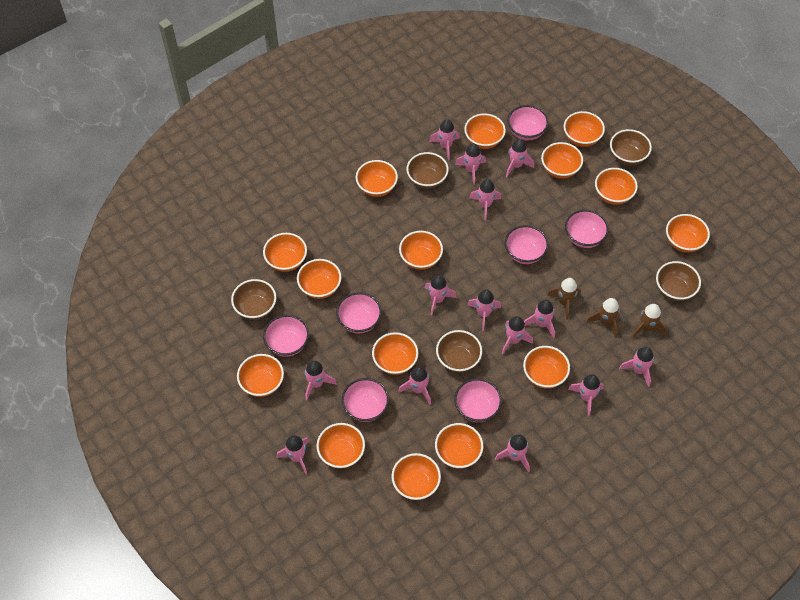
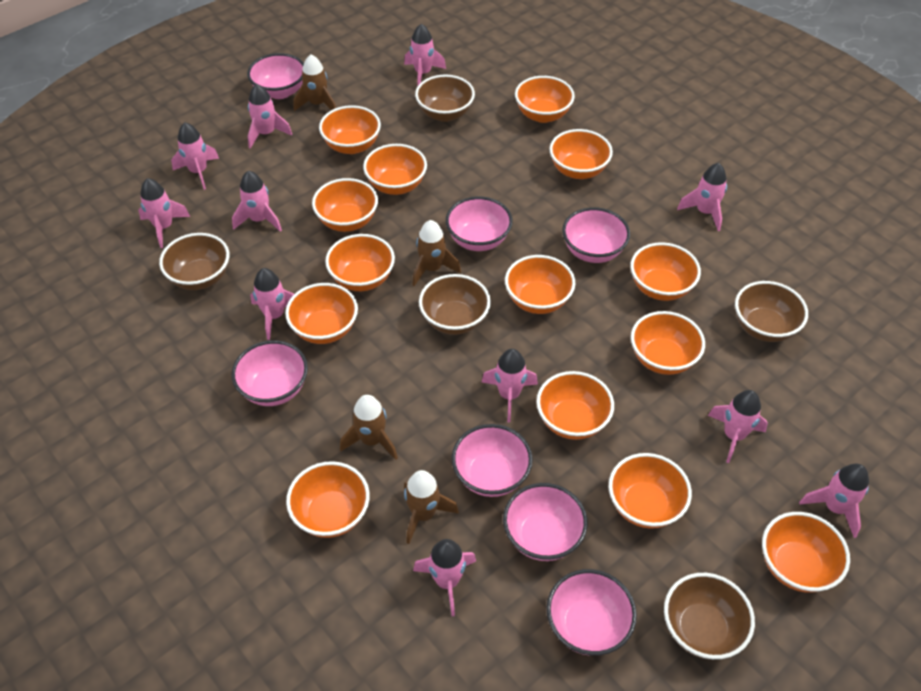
brown rocket: [547,278,581,319] [586,298,620,338] [631,304,666,339] = 3 -> [294,54,336,111] [340,395,398,460] [404,470,459,544] [412,220,461,286] = 4
orange bowl: [237,354,284,397] [263,233,307,272] [297,259,341,299] [317,423,365,469] [356,160,398,197] [372,332,418,375] [391,453,441,500] [399,231,443,270] [435,423,483,469] [464,113,506,149] [523,346,570,389] [541,142,583,179] [564,111,605,147] [595,168,638,205] [666,214,710,253] = 15 -> [285,283,358,344] [286,461,370,538] [312,178,378,232] [319,105,381,154] [325,234,395,291] [363,144,427,195] [505,255,575,314] [515,76,575,123] [536,371,614,440] [549,129,613,179] [609,453,692,529] [630,242,701,301] [631,311,705,375] [762,512,850,593] = 14
pink rocket: [277,435,309,475] [305,361,337,400] [399,366,431,405] [425,275,456,316] [429,119,460,161] [455,143,486,185] [467,289,501,331] [469,179,501,221] [495,434,530,472] [501,316,533,354] [506,139,534,177] [524,300,555,338] [568,374,604,416] [619,347,654,387] = 14 -> [138,178,190,248] [171,122,219,190] [232,171,282,232] [248,84,292,149] [250,268,294,340] [404,24,446,85] [413,539,476,616] [482,349,538,423] [677,163,727,231] [708,390,768,463] [799,463,869,538] = 11

